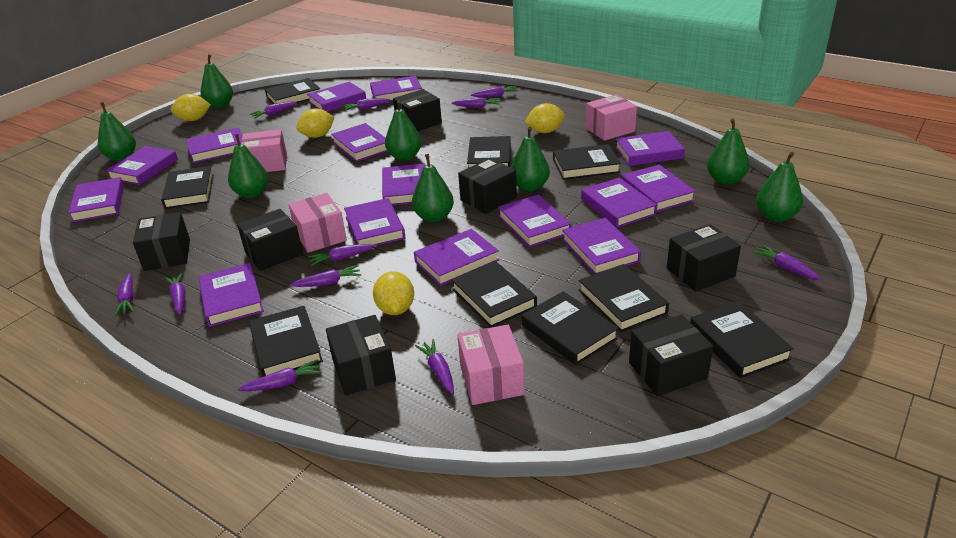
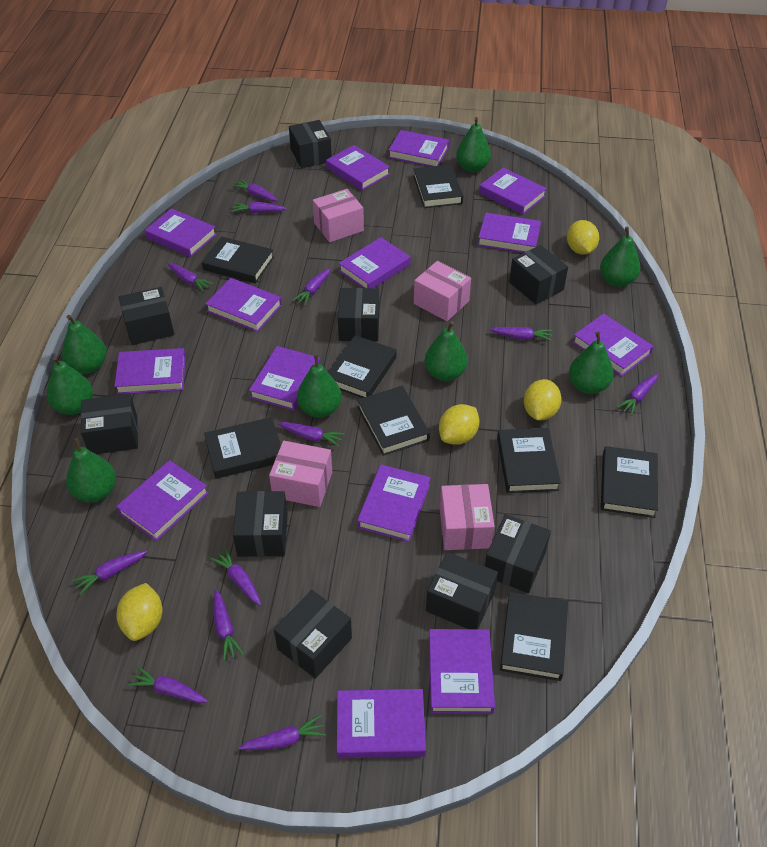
black book: [161,166,214,209] [249,306,323,377] [265,78,320,104] [451,261,537,328] [467,136,511,168] [522,291,619,365] [553,144,621,180] [579,264,669,332] [690,301,794,378] = 9 -> [202,237,274,284] [204,417,281,479] [328,335,397,398] [357,386,430,456] [413,165,463,208] [497,428,561,493] [500,592,568,681] [601,446,658,518] = 8
black box: [133,212,190,271] [237,209,303,271] [326,315,396,395] [393,89,442,131] [458,158,517,214] [629,314,713,396] [667,224,741,292] = 7 -> [81,394,138,454] [119,287,174,345] [233,491,288,557] [274,590,352,679] [289,120,332,168] [338,288,379,341] [426,552,498,629] [485,514,551,593] [509,245,568,304] = 9
purple book: [68,177,124,222] [106,146,178,185] [186,128,243,163] [198,263,264,327] [307,82,366,112] [331,123,387,162] [344,198,405,246] [370,76,422,102] [382,164,425,205] [414,229,499,286] [498,195,572,247] [562,218,641,274] [581,178,657,228] [615,131,685,166] [621,165,696,212] = 15 -> [114,348,186,394] [116,460,209,541] [145,208,217,257] [205,278,282,332] [249,346,320,411] [326,145,390,190] [337,689,426,758] [339,237,410,288] [357,464,431,542] [388,130,449,167] [429,629,495,714] [478,213,541,253] [479,168,547,215] [572,313,653,376] = 14
purple carrot: [114,273,134,316] [164,273,186,315] [238,359,322,391] [250,102,297,118] [290,265,361,287] [308,244,375,266] [342,98,390,111] [415,339,454,395] [451,97,500,108] [471,86,519,97] [752,245,821,280] = 11 -> [72,550,147,595] [128,666,208,703] [167,263,213,292] [210,548,261,606] [214,590,244,661] [232,179,278,201] [232,202,287,213] [239,715,326,750] [278,422,345,447] [292,268,331,306] [490,327,552,341] [617,374,658,416] = 12

